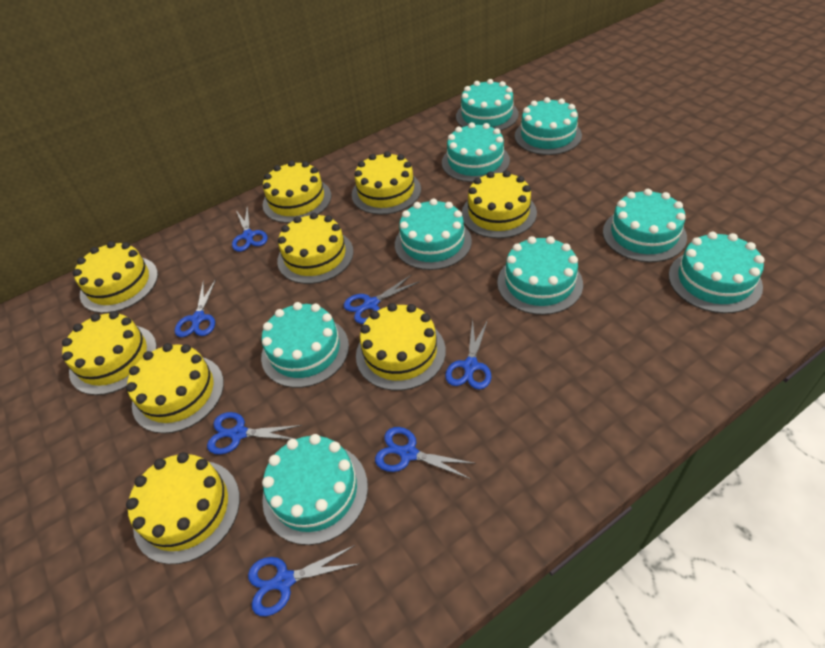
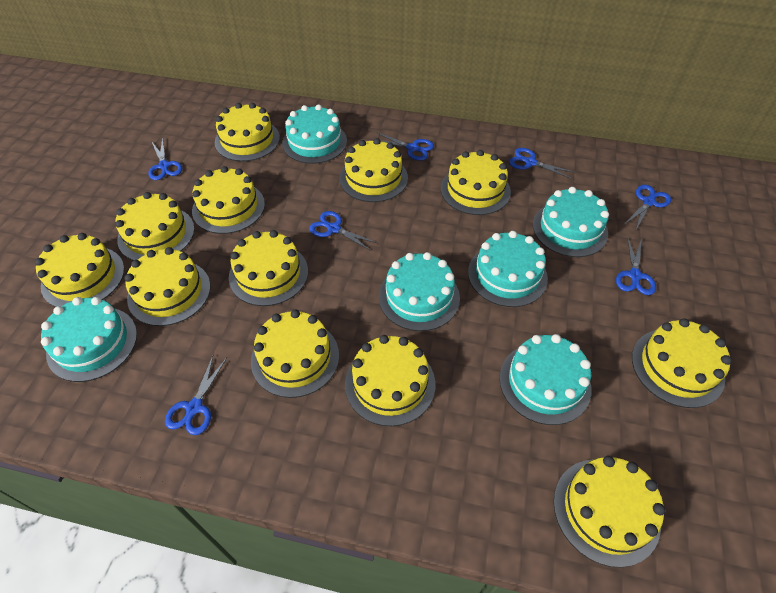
turquoise cake: [261,302,349,388] [262,434,368,545] [395,198,472,270] [442,122,510,182] [456,79,519,131] [497,236,583,315] [515,97,582,155] [603,189,687,262] [669,232,765,313] = 9 -> [41,297,137,382] [282,104,347,164] [379,252,460,331] [468,231,548,307] [499,334,591,425] [533,187,609,257] = 6
yellow cake: [62,311,157,395] [73,241,158,313] [126,343,224,434] [126,452,240,564] [262,161,331,223] [277,212,354,284] [352,151,421,215] [356,303,446,391] [462,171,537,238] = 9 -> [35,233,124,307] [115,192,195,260] [125,247,211,326] [192,166,265,234] [215,103,280,161] [229,230,308,306] [251,309,339,398] [340,138,408,202] [345,335,435,426] [441,150,511,215] [554,456,666,568] [632,318,732,408] = 12

